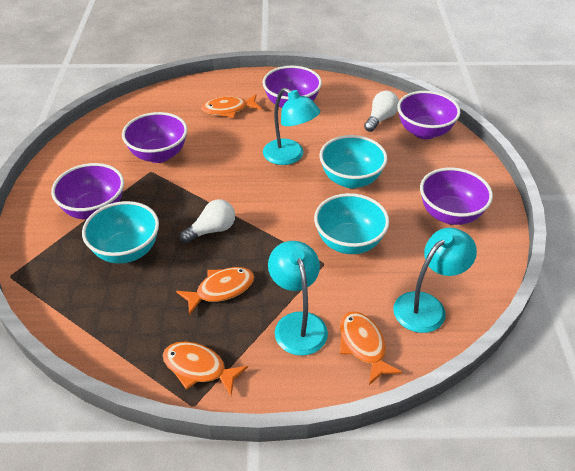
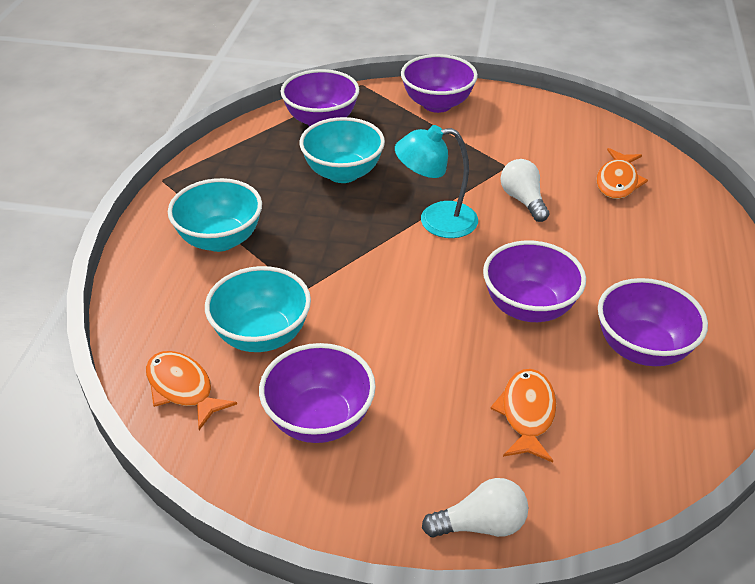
orange fish: [163,342,248,396] [176,267,254,315] [202,95,262,118] [340,312,402,385] = 4 -> [146,351,237,430] [490,369,557,463] [596,148,648,199] = 3
turquoise lamp: [263,88,320,165] [268,241,328,356] [393,228,477,333] = 3 -> [395,125,478,238] = 1

